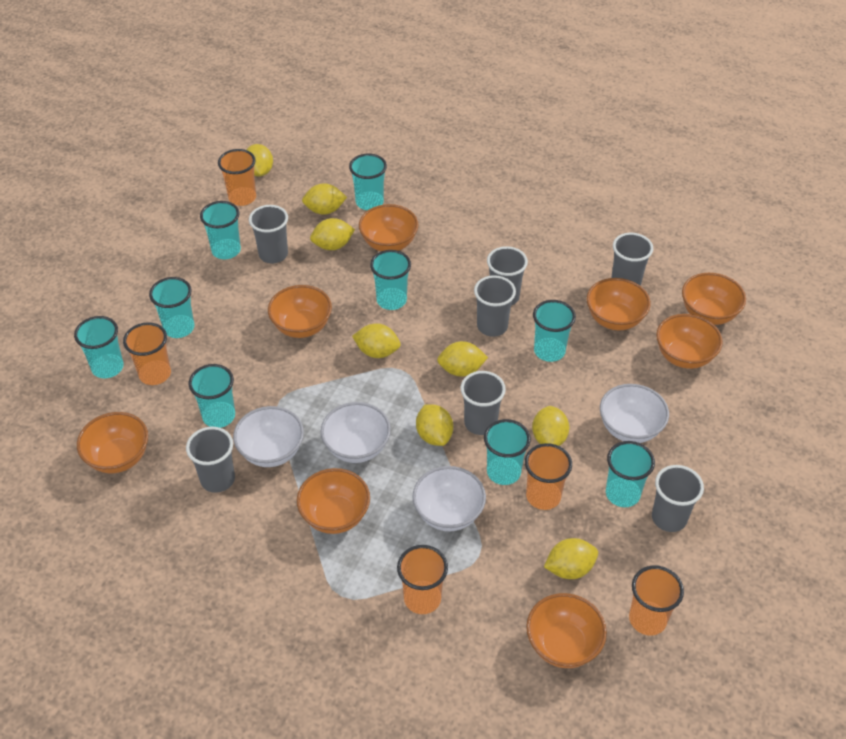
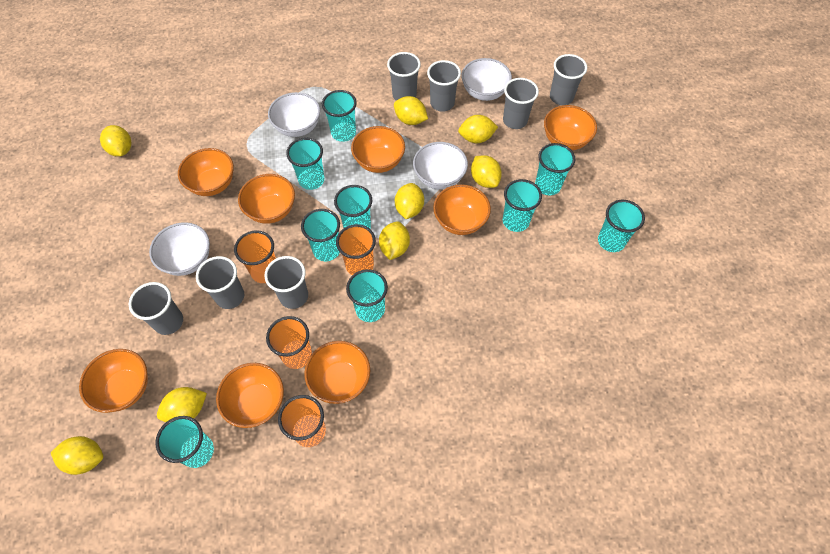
orange cup: [123,322,171,385] [218,149,256,206] [397,545,448,614] [525,443,572,510] [629,565,684,636] = 5 -> [234,230,276,283] [266,316,312,369] [278,395,326,447] [336,224,376,275] = 4

